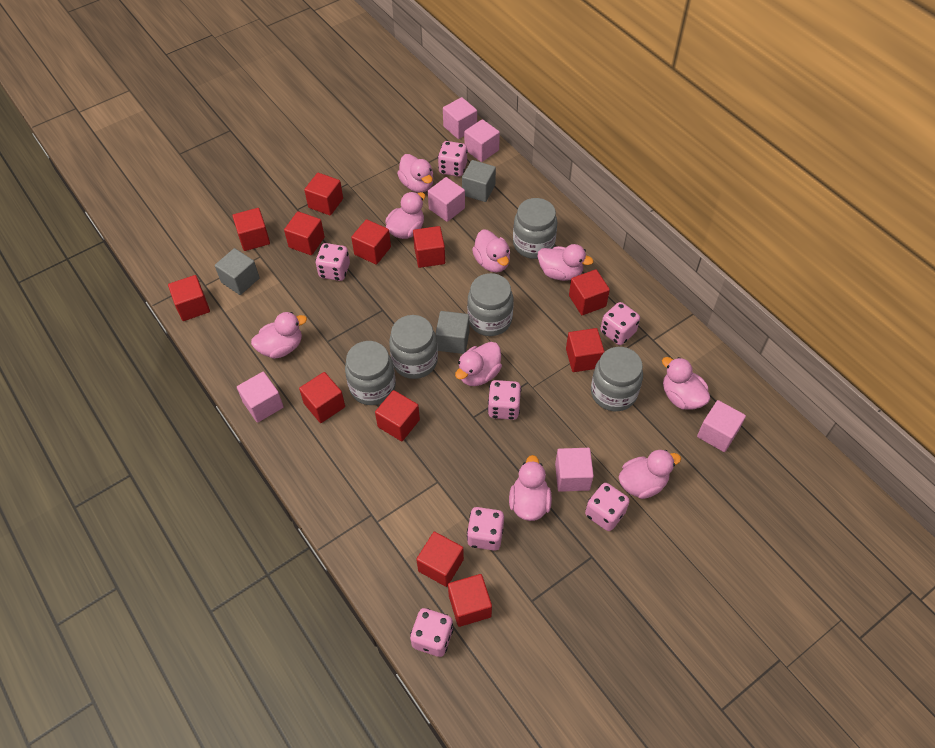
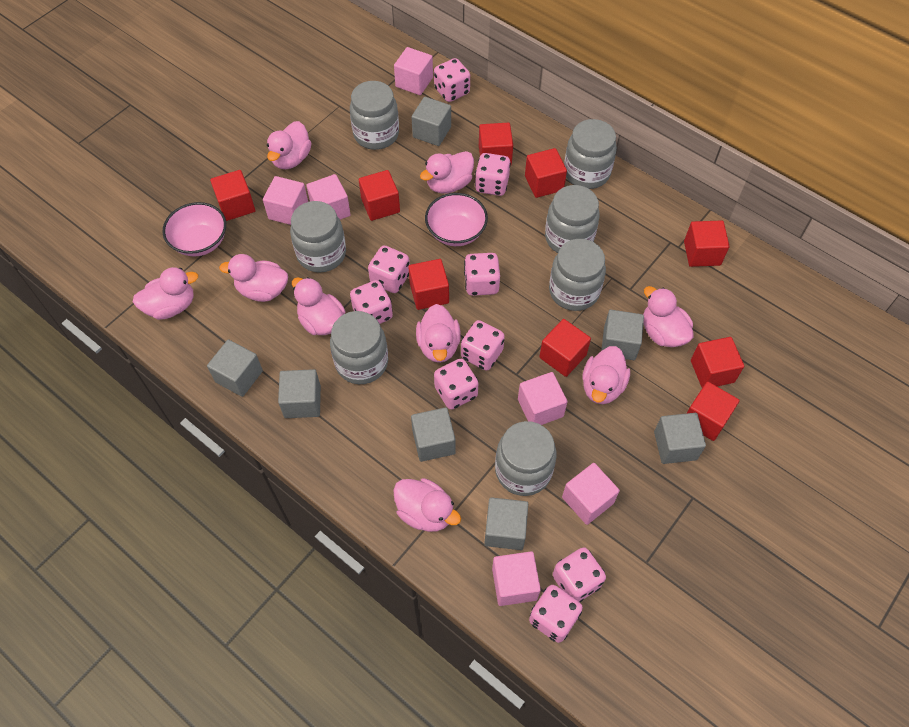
grey cube: [215,248,260,295] [435,311,470,354] [462,160,496,202] = 3 -> [207,339,263,397] [278,369,321,418] [411,407,456,462] [412,97,451,146] [484,497,528,550] [601,310,644,360] [654,413,706,464] = 7
grey jar: [345,341,396,405] [389,315,438,379] [467,273,513,336] [513,198,557,259] [591,347,643,411] = 5 -> [290,201,346,273] [330,311,388,384] [350,81,399,150] [495,421,557,496] [545,185,600,253] [549,239,606,311] [564,119,617,189] = 7
pink bowl: none = 0 -> [162,202,226,257] [425,193,488,246] = 2
pink dice: [315,243,350,281] [410,608,453,657] [438,141,468,177] [467,507,504,551] [488,380,521,420] [585,483,630,531] [600,302,640,345] = 7 -> [350,280,393,324] [368,246,410,293] [434,58,470,102] [434,359,478,410] [461,320,505,371] [464,253,500,296] [475,153,511,196] [529,585,583,643] [553,547,606,602] = 9
red cube: [168,275,210,321] [232,208,270,251] [284,211,325,255] [299,372,345,423] [304,173,343,216] [351,219,391,265] [375,390,420,441] [413,226,445,268] [416,532,464,587] [448,574,492,627] [566,328,605,372] [569,269,610,315] = 12 -> [210,170,255,221] [359,170,400,221] [408,259,449,310] [479,123,513,165] [525,148,567,198] [539,319,591,377] [684,221,729,267] [686,382,740,441] [691,337,744,388] = 9

